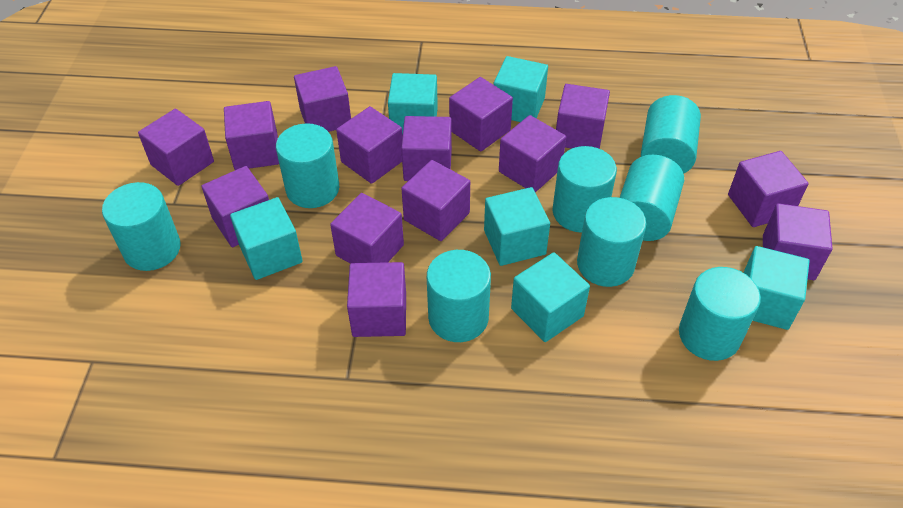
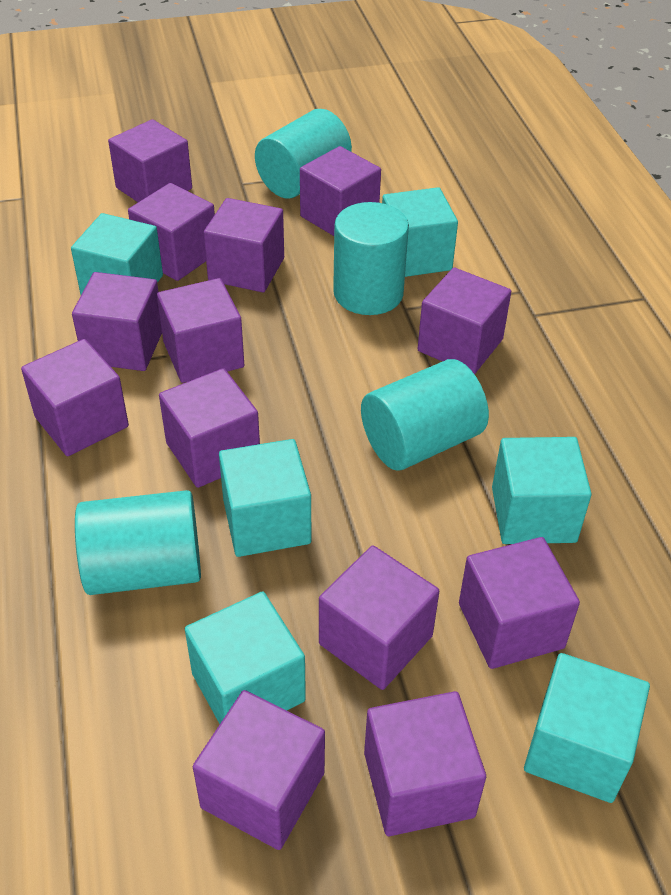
purple cube: [138,109,214,186] [202,166,269,247] [224,101,279,170] [294,66,351,132] [330,193,404,264] [336,106,403,184] [347,262,406,337] [401,116,452,181] [401,160,470,241] [449,77,513,152] [499,115,566,192] [556,84,610,149] [728,151,809,227] [763,203,832,280] = 14 -> [21,339,129,456] [72,272,162,371] [108,119,192,202] [128,183,215,281] [157,278,244,383] [159,368,260,488] [193,690,325,850] [204,198,284,292] [300,146,381,236] [319,545,439,690] [364,691,486,836] [418,268,511,374] [459,537,580,669] = 13
turquoise cylinder: [102,182,181,271] [276,123,339,208] [427,250,491,342] [552,146,617,233] [577,197,646,287] [620,155,684,241] [641,95,701,174] [679,267,761,361] = 8 -> [75,490,201,595] [255,109,352,198] [333,202,409,315] [361,359,489,471] = 4

